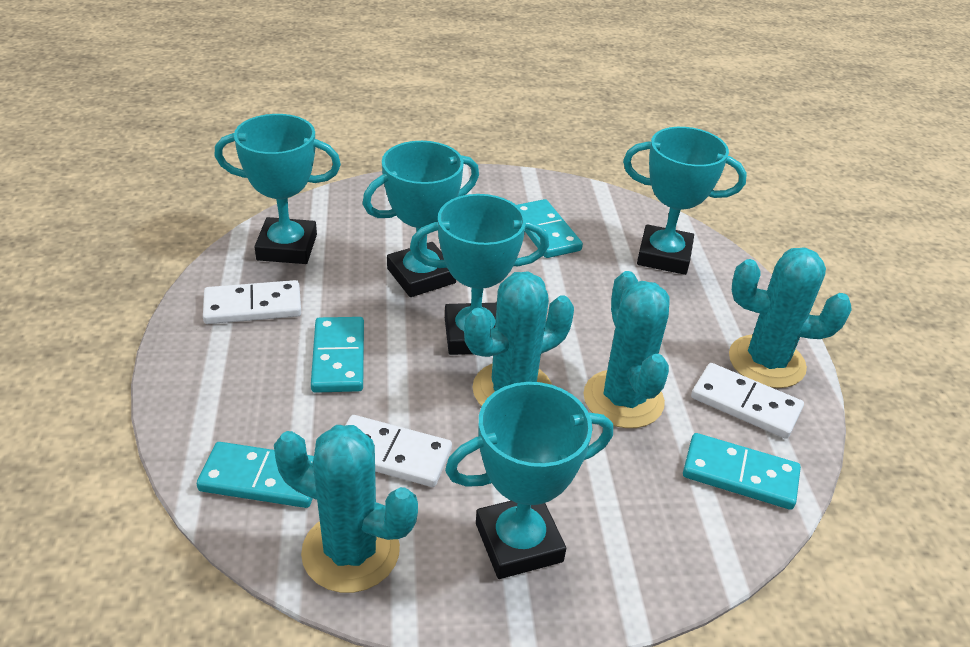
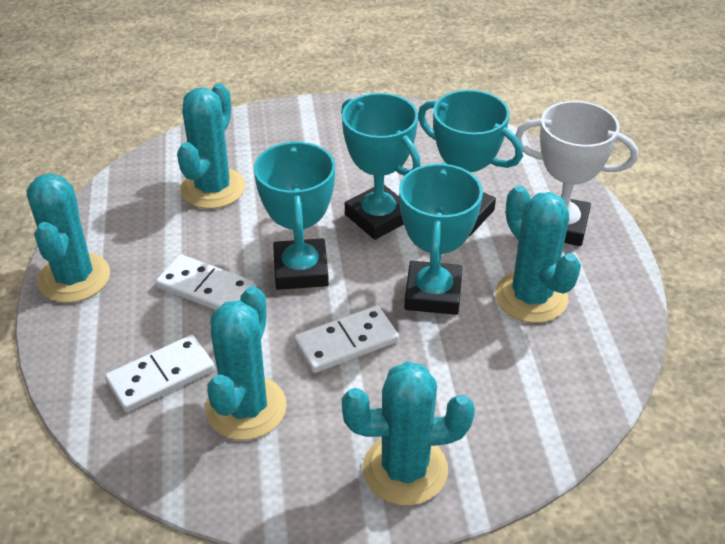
turquoise cactus: [274,425,418,593] [464,272,574,406] [584,271,670,428] [729,248,852,388] = 4 -> [27,173,110,303] [177,83,245,209] [205,286,287,440] [342,361,475,506] [495,185,581,323] = 5
turquoise domino: [197,442,314,508] [311,317,364,393] [517,199,583,258] [683,433,801,510] = 4 -> none = 0
turquoise trophy: [215,114,341,264] [362,141,479,297] [410,194,549,355] [445,382,613,579] [623,127,747,275] = 5 -> [254,141,335,290] [341,93,421,240] [399,162,483,315] [418,90,523,236] = 4
white trophy: none = 0 -> [516,101,638,246] = 1

